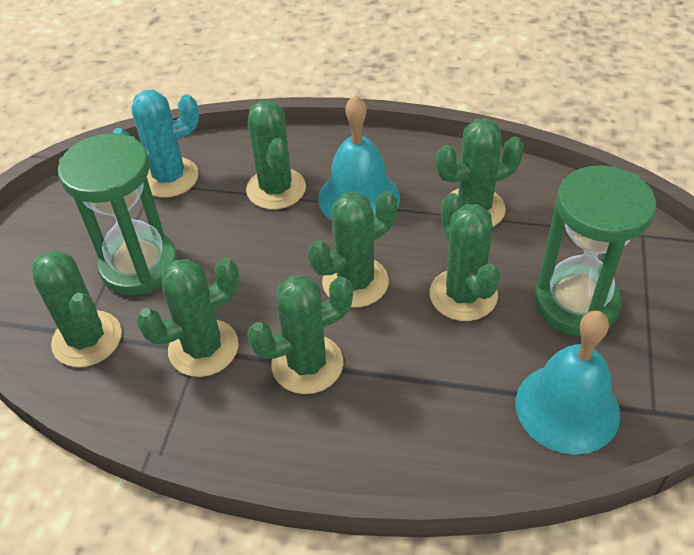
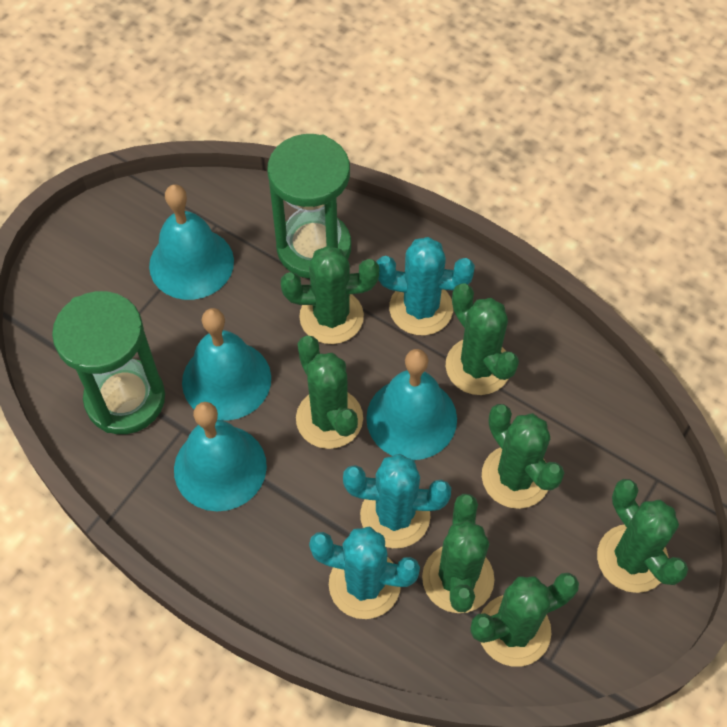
turquoise bell: [318,95,400,220] [516,310,620,455] = 2 -> [149,184,234,300] [174,402,267,511] [182,308,271,420] [366,349,457,460] = 4
turquoise cactus: [113,90,199,198] = 1 -> [309,527,420,619] [343,454,451,548] [376,237,475,335] = 3

